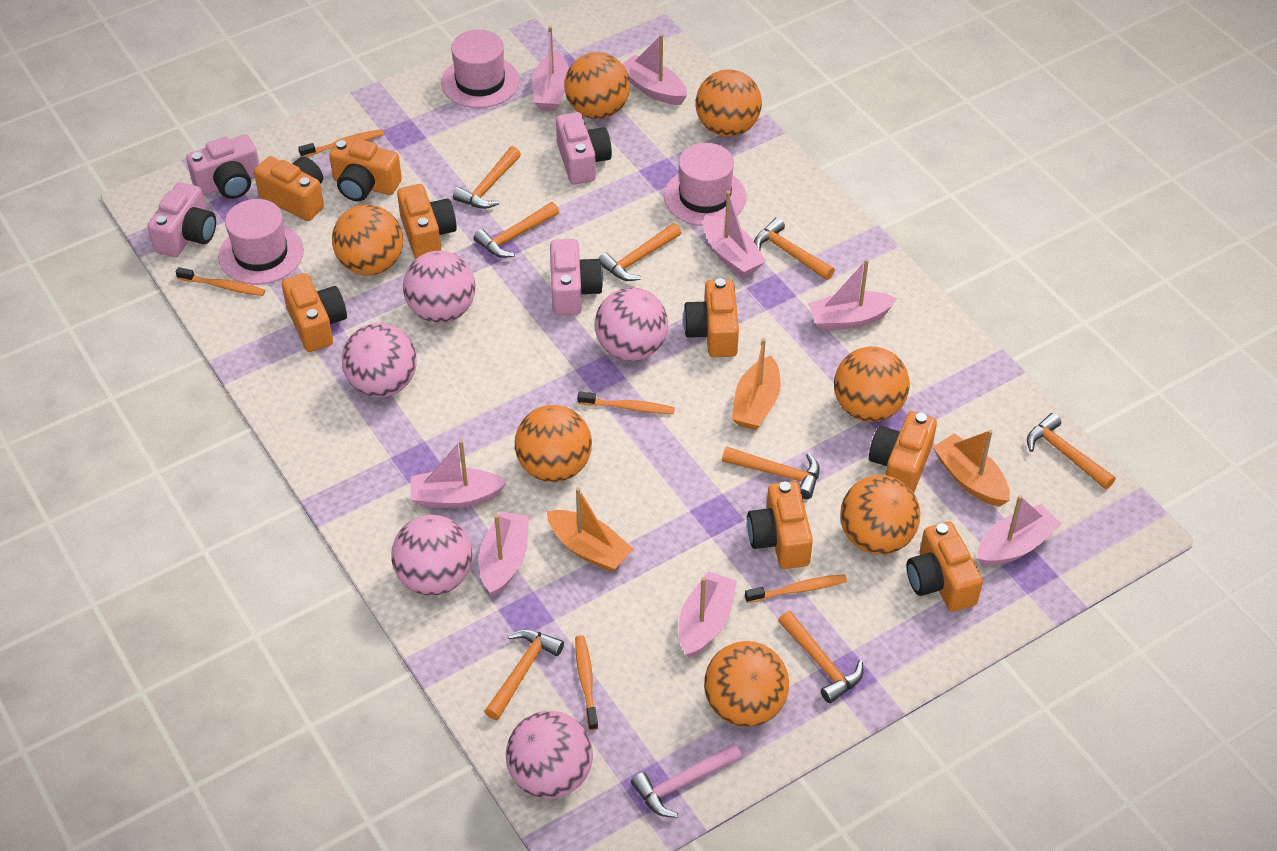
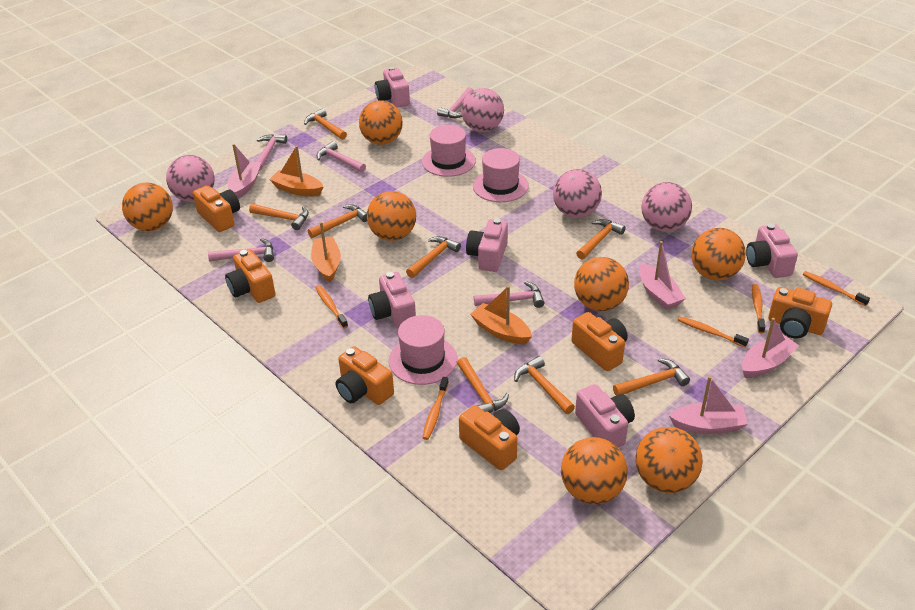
orange camera: [254,156,324,221] [282,273,347,352] [329,138,402,201] [397,184,457,258] [683,278,739,357] [747,481,813,569] [869,411,937,493] [907,522,983,612] = 8 -> [193,185,240,232] [225,249,275,303] [336,346,394,405] [459,405,520,470] [571,312,628,371] [768,287,832,339] = 6
pink ball: [342,323,417,397] [391,515,472,596] [403,251,476,323] [506,710,593,799] [595,287,668,361] = 5 -> [166,155,215,202] [461,88,504,132] [553,169,602,218] [642,182,692,232] = 4
pink boat: [411,440,507,508] [479,511,529,597] [532,26,569,111] [622,34,687,105] [679,571,737,658] [703,191,766,277] [808,259,897,331] [977,495,1061,567] = 8 -> [228,144,261,199] [639,241,686,310] [669,376,748,434] [742,318,799,378] = 4
pink camera: [147,182,216,257] [186,135,259,199] [550,239,603,315] [556,112,612,184] = 4 -> [368,272,416,329] [375,67,410,108] [466,218,508,272] [575,384,635,448] [746,223,798,278] = 5
pink hammer: [631,743,742,818] = 1 -> [208,238,274,262] [256,134,287,170] [317,141,366,173] [437,87,473,118] [474,281,545,308] = 5

